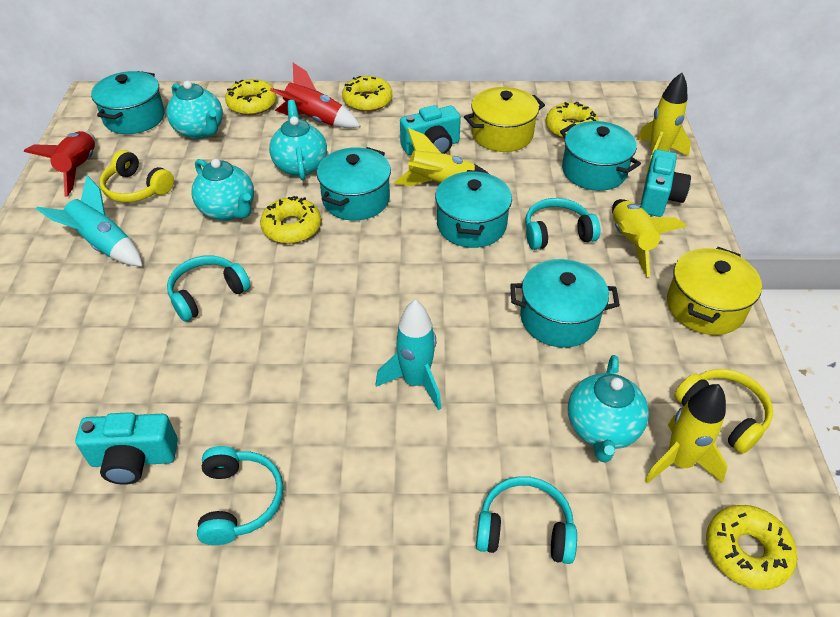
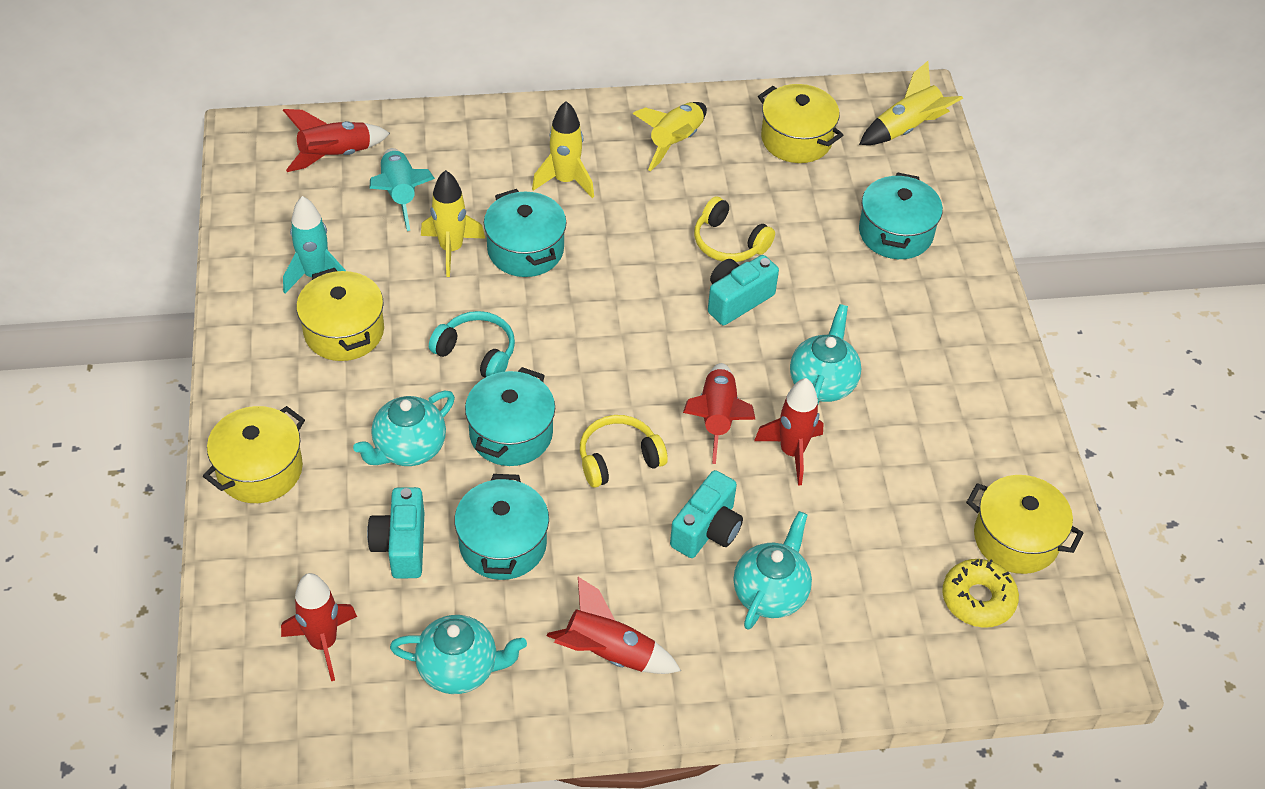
red rocket: [24,131,95,197] [270,63,361,128] = 2 -> [281,573,357,681] [283,109,390,172] [547,577,681,674] [683,363,756,464] [754,378,824,486] = 5
turquoise headphones: [167,255,251,322] [197,446,283,545] [476,476,577,564] [525,198,600,250] = 4 -> [429,311,515,378] = 1
turquoise pot: [91,71,165,134] [317,147,391,221] [435,170,512,248] [510,259,620,348] [560,121,641,191] = 5 -> [454,474,549,580] [465,367,555,466] [484,189,567,277] [859,172,943,259] = 4
yellow donut: [225,79,277,115] [260,196,321,244] [342,76,392,112] [546,101,599,139] [706,505,797,590] = 5 -> [942,559,1019,628] = 1
yellow pot: [464,87,545,152] [667,247,762,335] = 2 -> [203,406,305,503] [296,268,384,361] [758,84,843,163] [966,475,1083,574] = 4

